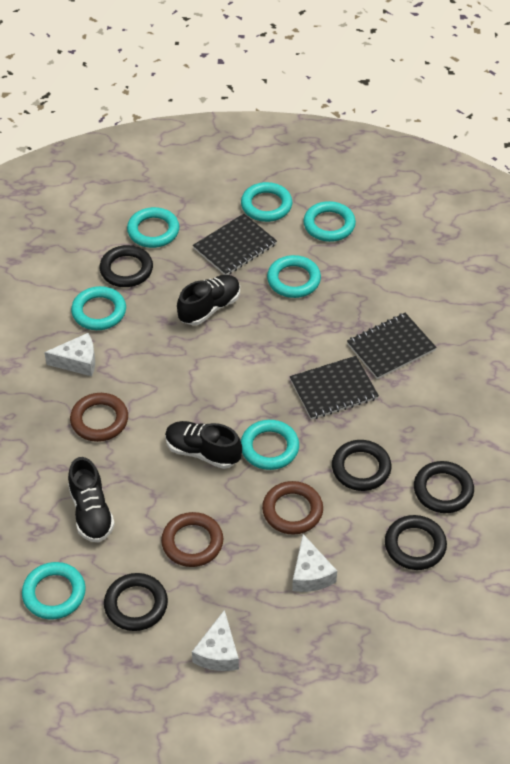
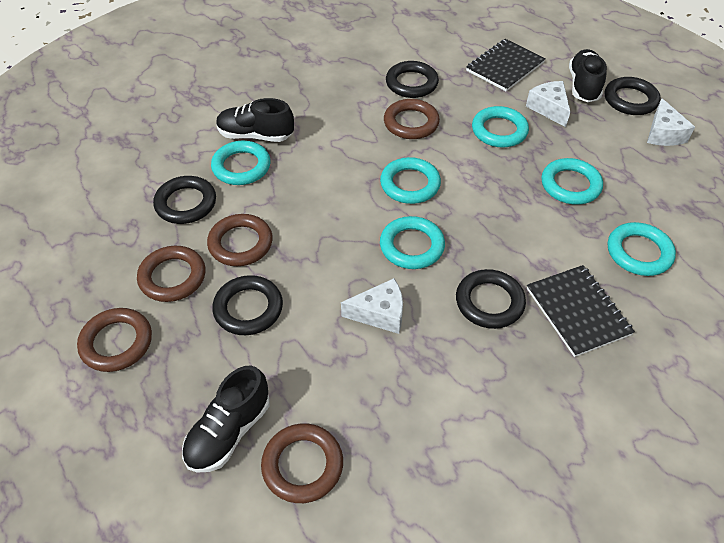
black notebook: [193,214,277,275] [290,356,379,420] [347,313,436,379] = 3 -> [466,39,546,91] [527,265,635,357] = 2
brown ring: [70,393,128,442] [161,512,223,567] [262,481,323,535] = 3 -> [77,308,152,372] [137,246,205,302] [207,214,273,266] [261,423,343,503] [384,99,440,139] = 5
turquoise ring: [22,562,86,619] [71,286,126,330] [127,207,179,248] [241,182,292,222] [241,420,299,470] [267,255,321,298] [303,201,356,242] = 7 -> [211,141,271,185] [380,157,441,204] [380,216,445,269] [472,106,529,148] [541,158,603,205] [608,222,676,276] = 6

